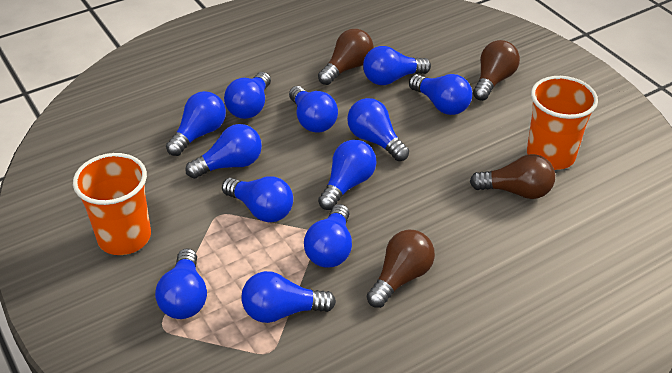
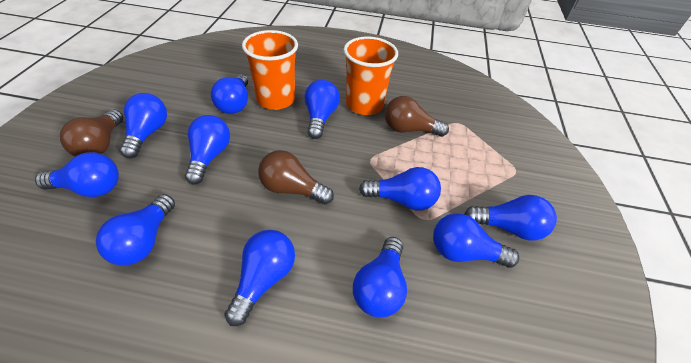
blue light bulb: [155,248,207,319] [166,91,226,156] [185,124,262,179] [222,176,293,222] [224,72,271,119] [241,271,336,323] [289,86,338,133] [304,204,352,268] [318,140,376,210] [347,98,409,161] [363,46,431,85] [409,74,472,115] = 12 -> [35,152,119,197] [96,194,175,266] [120,93,167,159] [185,115,230,185] [211,74,248,114] [224,230,295,326] [304,80,340,139] [353,237,407,317] [359,167,441,211] [433,213,519,268] [465,195,557,240] = 11
brown light bulb: [318,29,374,85] [367,230,435,308] [470,154,555,199] [473,40,520,101] = 4 -> [60,109,123,156] [258,150,334,205] [385,96,449,137] = 3

